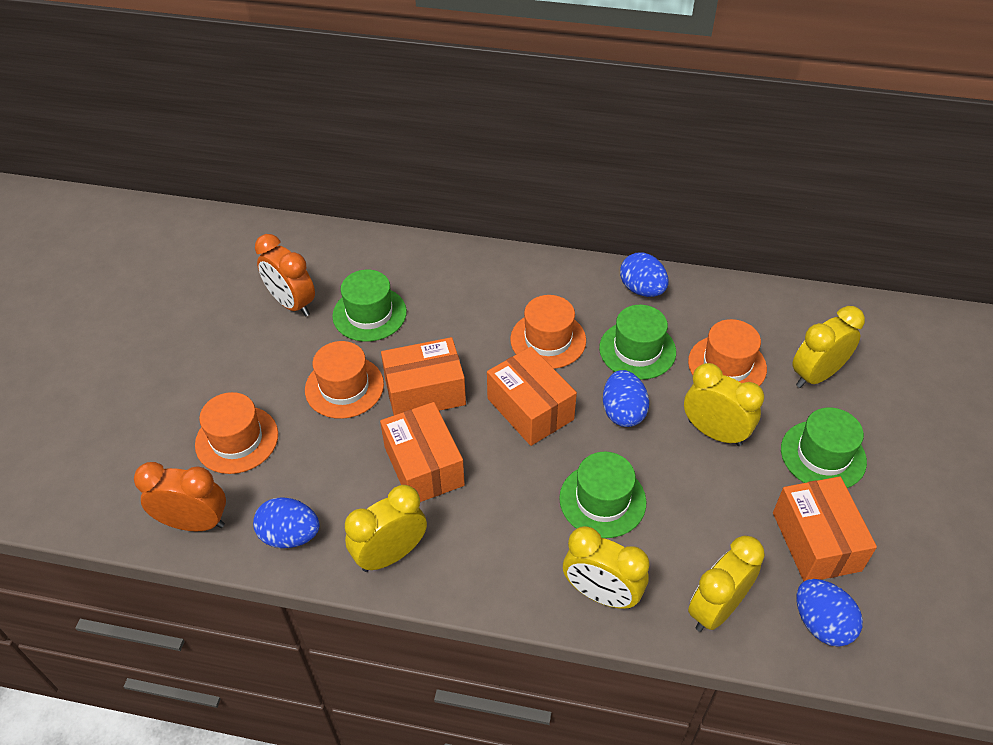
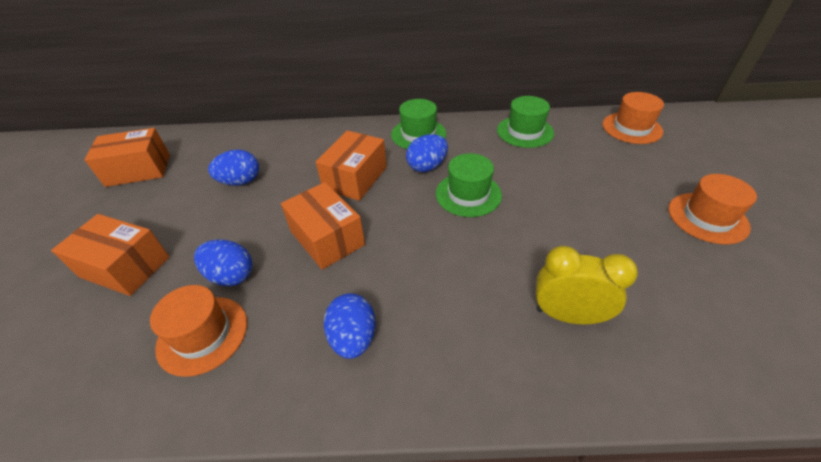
green hat: [332,270,407,342] [559,452,646,538] [599,305,676,380] [781,407,867,488] = 4 -> [391,99,446,149] [436,153,502,217] [497,96,554,148] = 3
orange clock: [134,462,226,531] [255,234,315,317] = 2 -> none = 0
orange hat: [195,392,278,474] [305,341,384,419] [510,295,586,369] [688,319,767,386] = 4 -> [150,285,247,377] [603,92,664,144] [668,174,757,244] = 3
yellow clock: [345,485,427,572] [563,526,650,609] [684,363,764,446] [688,535,765,632] [792,306,865,388] = 5 -> [536,246,638,325] = 1

